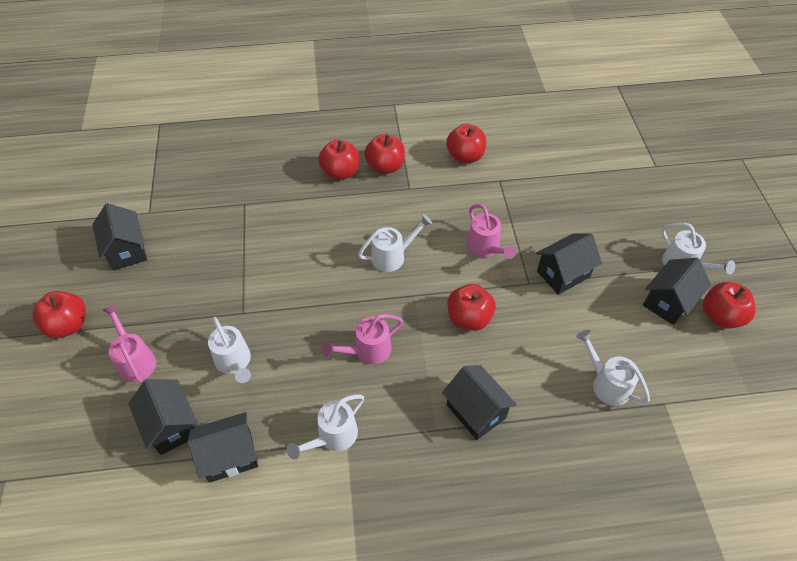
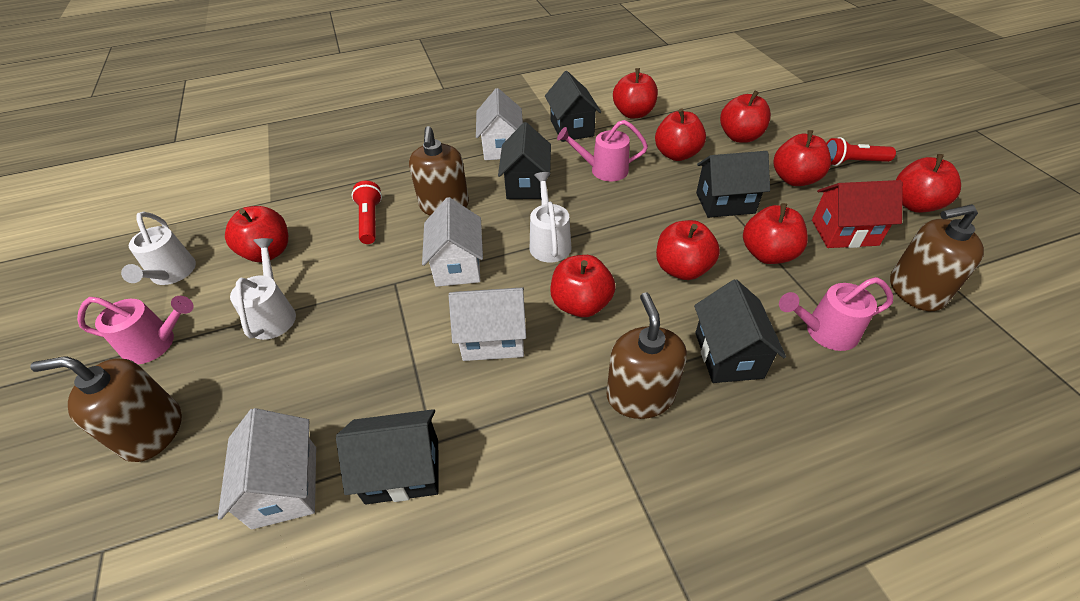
black house: [92,203,147,271] [128,379,198,455] [187,412,258,483] [442,365,517,440] [536,233,602,295] [643,258,711,325] = 6 -> [336,409,439,504] [498,122,551,199] [545,71,601,142] [694,279,786,383] [696,151,770,218] = 5
brown soap dispenser: none = 0 -> [30,356,182,462] [409,126,469,216] [606,292,687,419] [890,204,984,311] = 4
red apple: [32,291,86,338] [318,140,359,180] [364,134,405,174] [446,124,486,163] [447,284,496,331] [703,282,756,329] = 6 -> [225,206,288,262] [551,255,616,317] [613,68,658,118] [655,109,706,161] [656,220,720,280] [720,91,771,143] [743,203,808,264] [773,130,831,186] [896,154,961,213] = 9
red flashlight: none = 0 -> [352,181,382,244] [826,137,896,166] = 2
red house: none = 0 -> [812,180,903,248] = 1
white house: none = 0 -> [218,408,316,529] [422,197,483,287] [449,287,526,361] [476,88,523,160] = 4
white watering can: [208,317,251,383] [287,394,364,460] [358,214,432,272] [576,330,650,406] [661,223,735,274] = 5 -> [121,212,196,285] [230,238,296,340] [530,172,572,263] = 3

